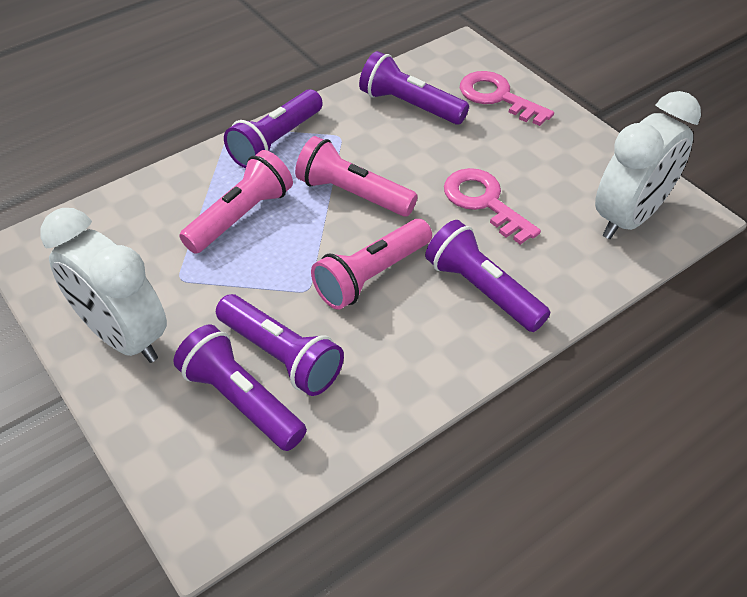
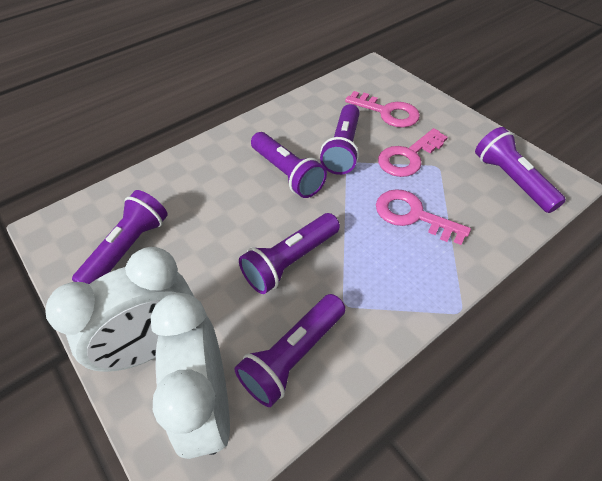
pink flashlight: [179,150,293,254] [295,136,418,217] [311,219,432,310] = 3 -> none = 0
pink key: [444,168,541,245] [460,71,554,126] = 2 -> [345,91,420,127] [376,189,471,245] [378,128,448,177] = 3
purple flashlight: [173,325,307,451] [216,294,344,396] [224,89,323,169] [359,51,469,125] [425,220,550,332] = 5 -> [72,190,168,284] [234,294,345,407] [239,213,340,294] [251,132,327,198] [320,104,360,175] [475,127,566,213] = 6

